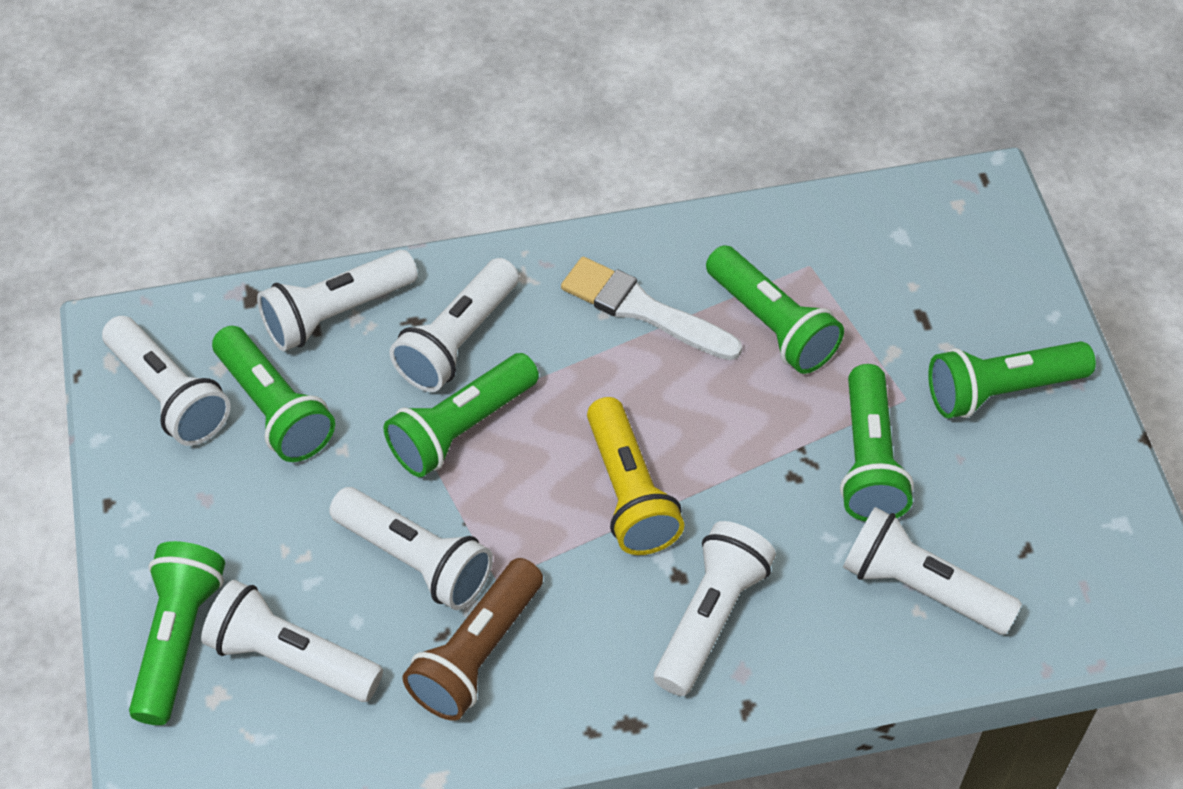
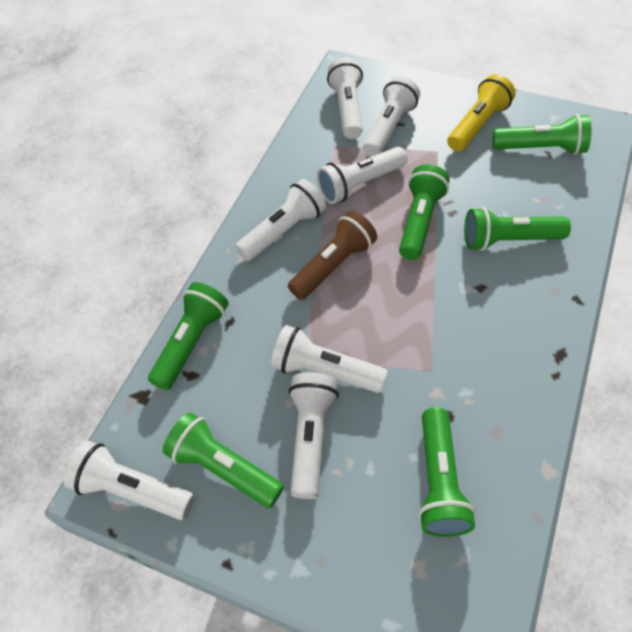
white brush: [561,257,742,360] = 1 -> none = 0

